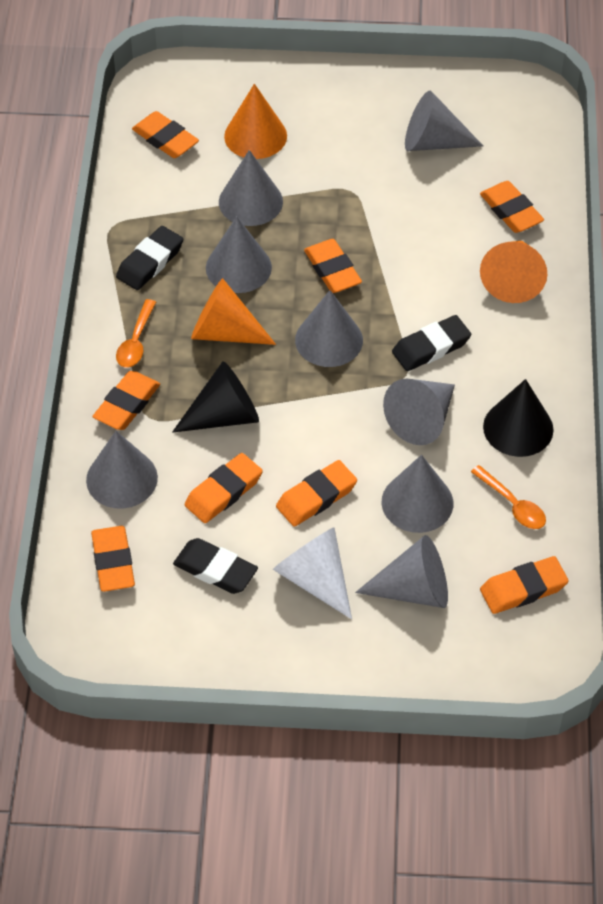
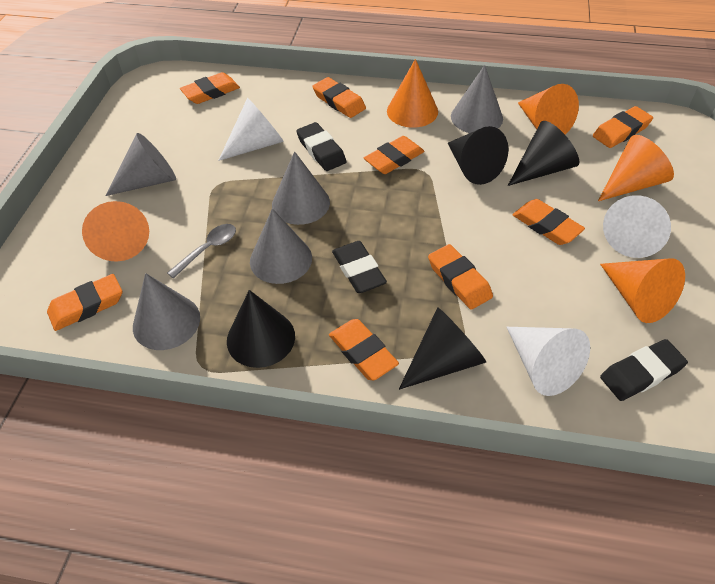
black cone: [172,361,259,433] [483,379,554,457] = 2 -> [227,290,295,368] [399,307,486,390] [448,126,509,185] [508,121,579,186] = 4
grey cone: [86,431,158,508] [206,217,272,293] [219,150,283,226] [295,290,363,367] [355,535,448,608] [382,455,453,533] [383,378,455,445] [405,91,483,151] = 8 -> [105,133,176,196] [133,273,200,350] [250,208,312,284] [272,151,330,225] [451,65,503,133] = 5
grey spoon: none = 0 -> [167,224,236,279] = 1
orange cone: [191,278,276,345] [224,84,287,159] [480,241,547,303] = 3 -> [82,201,149,261] [387,59,438,128] [518,84,579,134] [598,135,674,201] [600,258,685,323] = 5
orange spoon: [116,299,156,367] [471,465,546,529] = 2 -> none = 0
white cone: [273,527,352,619] = 1 -> [218,98,284,161] [507,327,590,396] [603,195,671,258] = 3

